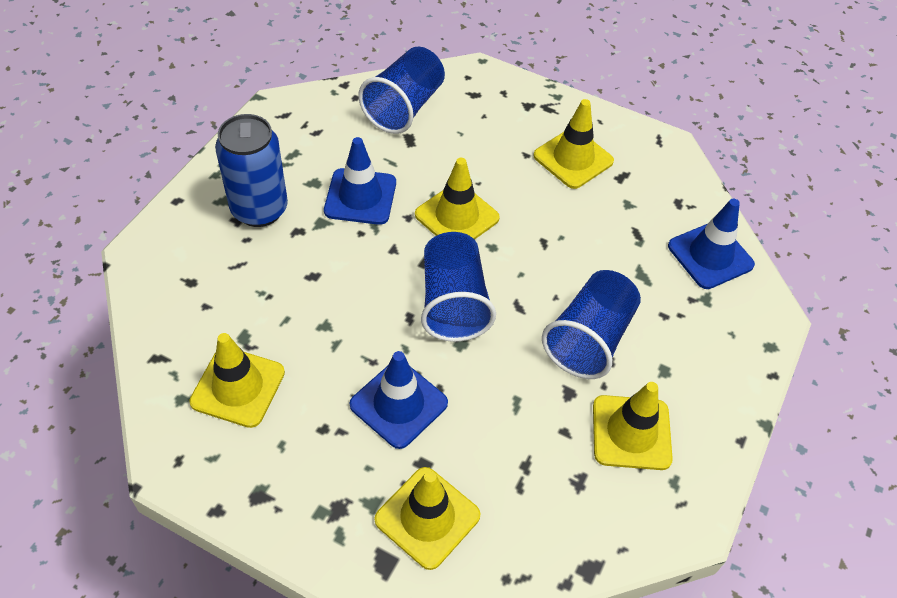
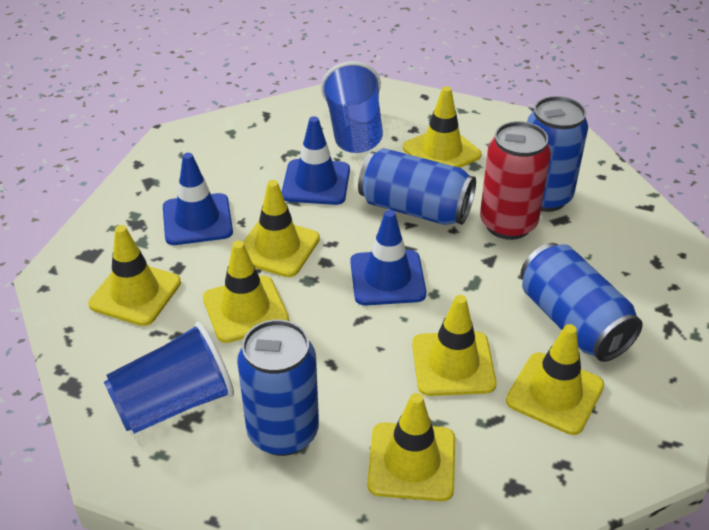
blue can: [215,114,288,227] = 1 -> [237,319,319,456] [358,148,476,225] [520,243,643,362] [527,96,588,212] = 4
blue cup: [358,47,445,134] [421,232,496,342] [542,270,641,379] = 3 -> [104,322,234,434] [321,61,383,153] = 2
red can: none = 0 -> [480,121,551,240] = 1
yellow traffic cone: [189,333,285,428] [375,467,480,570] [415,158,500,240] [533,99,614,189] [593,382,673,470] = 5 -> [88,225,181,326] [203,241,289,343] [243,180,320,277] [367,393,455,501] [403,86,482,168] [412,295,497,396] [506,324,604,435] = 7

